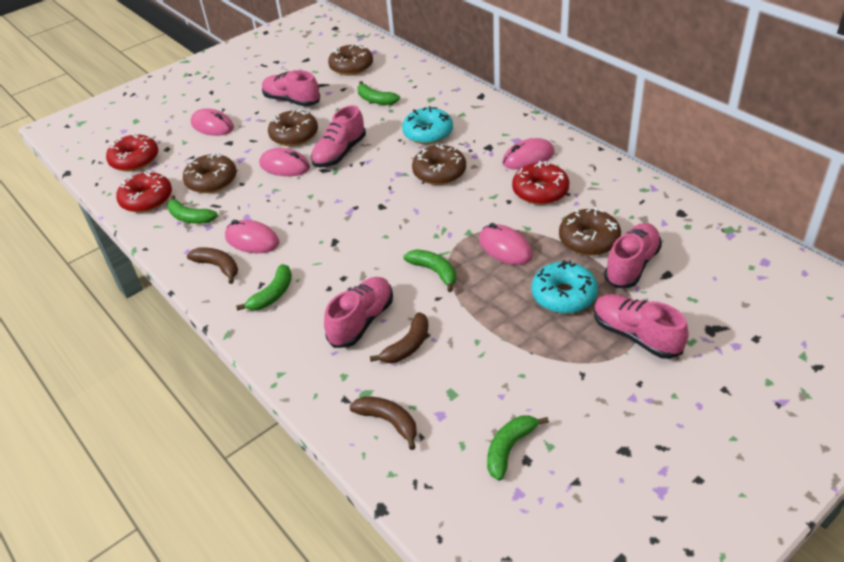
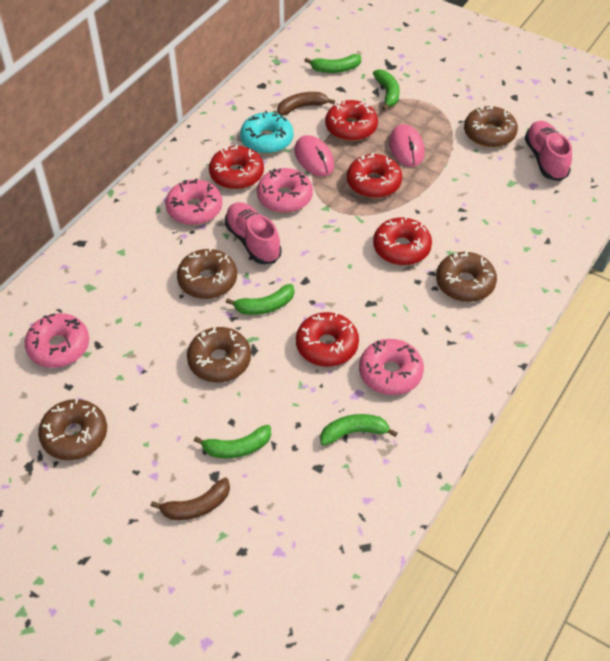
brown banana: [187,248,238,284] [349,396,417,450] [370,312,429,363] = 3 -> [151,478,230,520] [277,92,335,115] = 2
pink donut: none = 0 -> [25,313,89,368] [165,178,222,225] [257,168,313,213] [359,339,424,395] = 4
pink mouse: [191,108,234,136] [225,220,279,253] [259,148,310,176] [479,223,533,265] [502,138,554,170] = 5 -> [295,135,334,176] [389,124,424,167] = 2
pink shoe: [262,70,320,106] [311,105,366,168] [324,277,393,348] [594,294,689,359] [604,223,662,288] = 5 -> [225,202,282,264] [525,121,572,181] = 2
red donut: [106,134,158,171] [116,172,172,213] [512,161,569,205] = 3 -> [209,145,264,189] [296,312,359,367] [325,100,378,141] [347,153,402,198] [373,216,432,265] = 5
turquoise donut: [402,106,453,144] [531,260,598,314] = 2 -> [240,110,293,154] = 1

